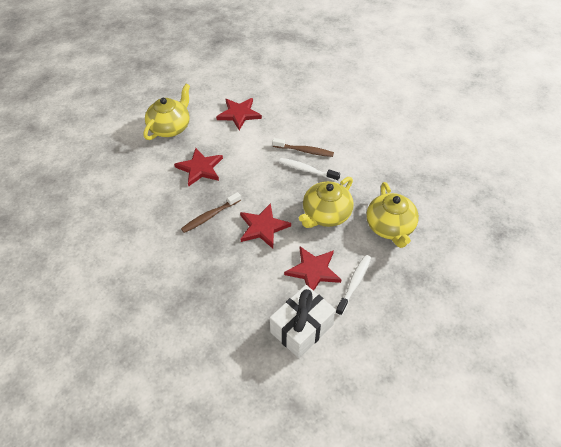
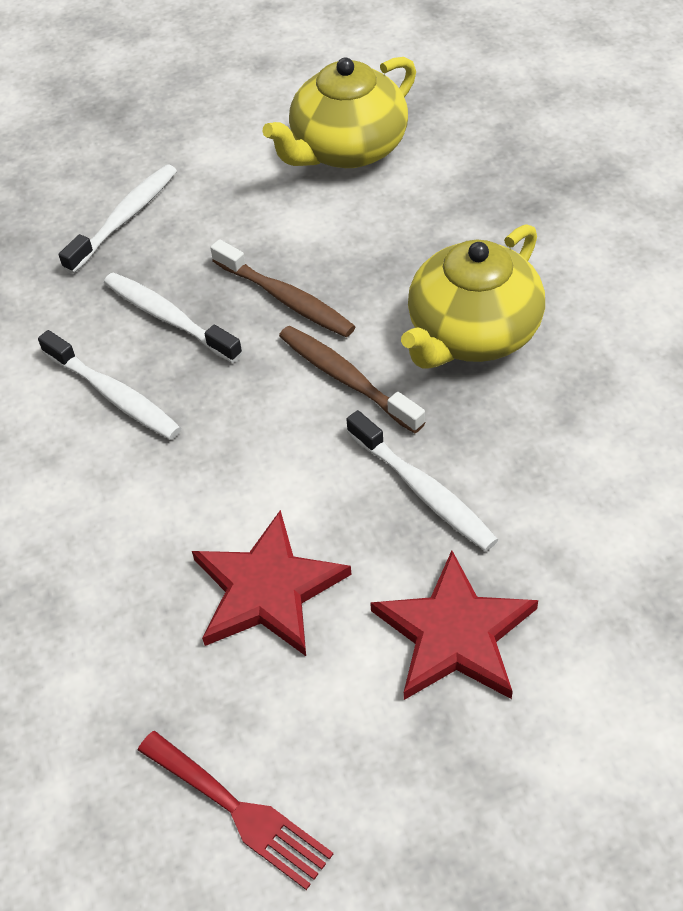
red fork: none = 0 -> [138,731,333,890] = 1
red star: [174,148,223,187] [216,98,262,130] [240,203,291,249] [284,246,341,291] = 4 -> [192,510,352,656] [370,550,538,700] = 2
white gift: [270,285,336,358] = 1 -> none = 0
white toothbrush: [279,158,340,182] [336,255,371,316] = 2 -> [38,330,181,440] [59,164,177,274] [104,272,242,363] [347,410,498,551] = 4
yellow teapot: [144,84,190,140] [299,177,354,228] [366,182,419,248] = 3 -> [262,57,416,168] [401,224,545,369] = 2

